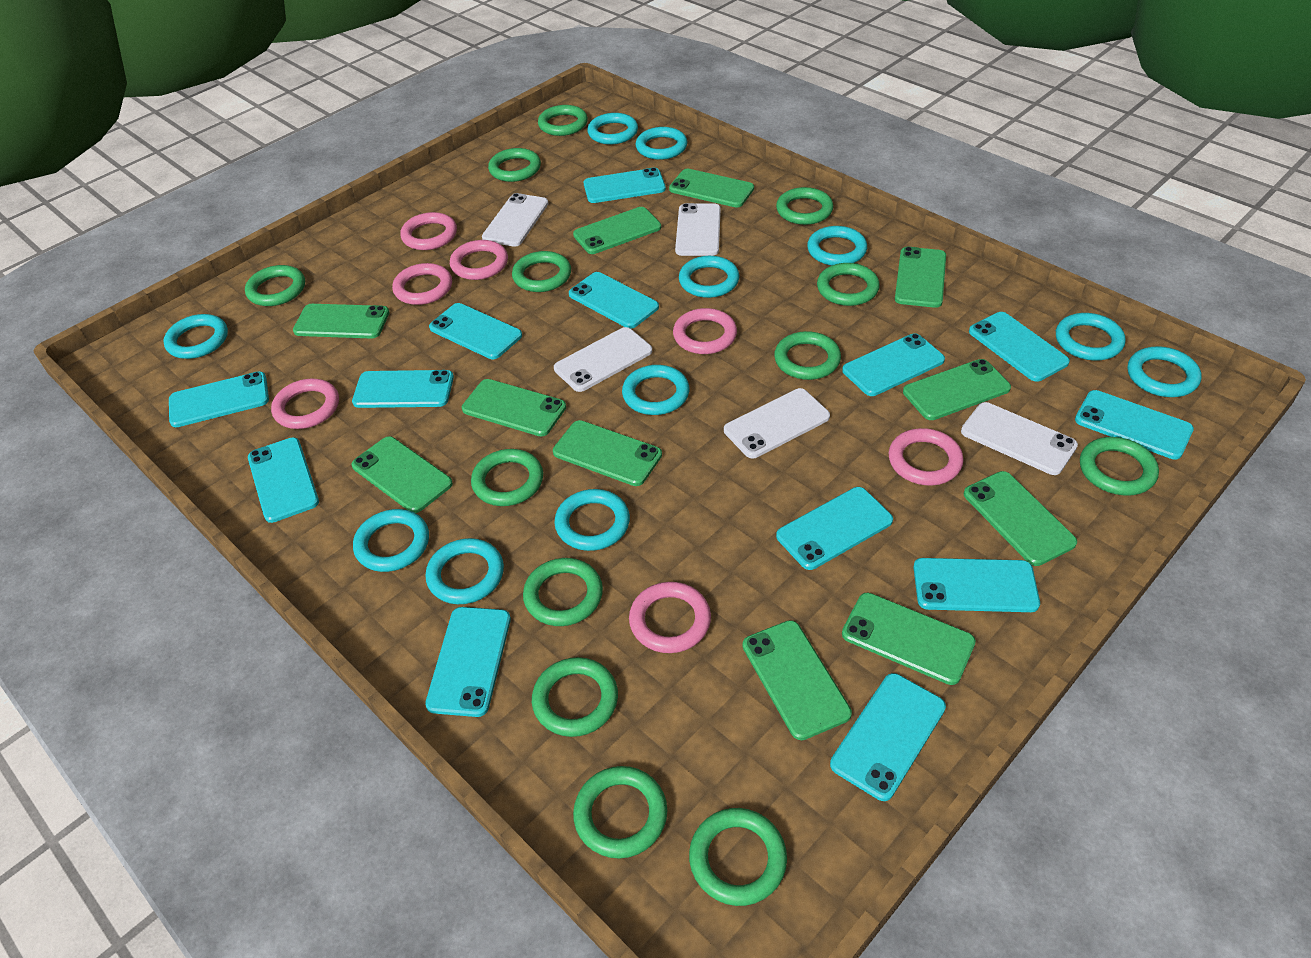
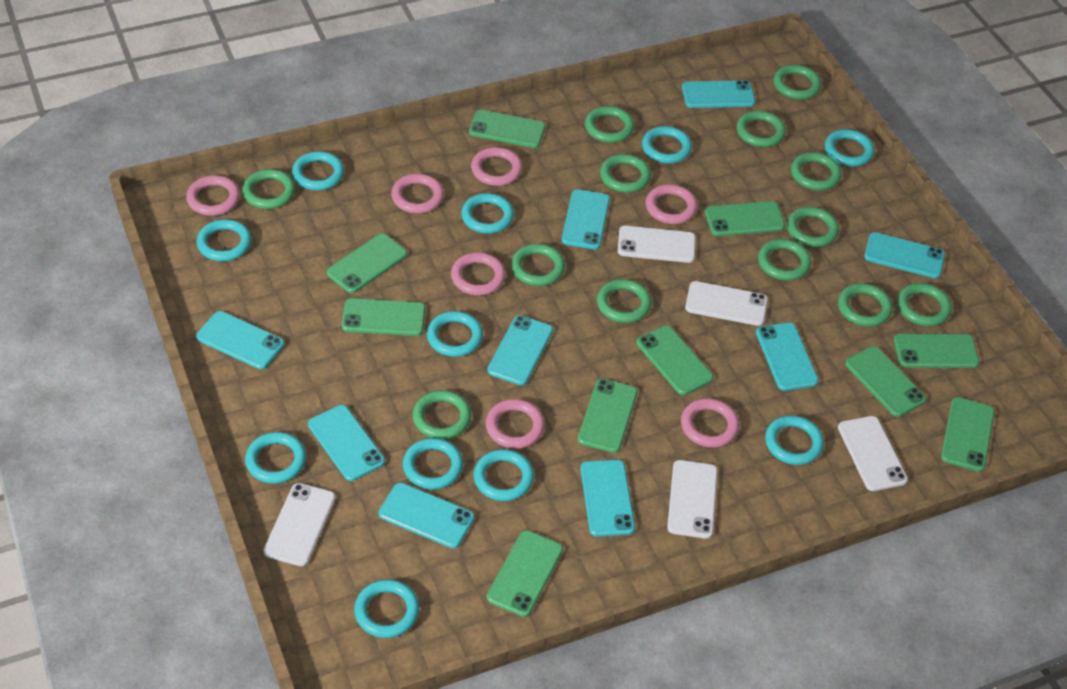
green phone: [293,304,389,339] [351,436,453,513] [462,379,566,437] [553,420,662,486] [573,207,661,254] [669,169,754,208] [743,620,852,740] [842,593,976,685] [895,247,946,308] [903,359,1011,420] [964,471,1077,566] = 11 -> [327,233,407,293] [342,298,425,336] [469,110,546,148] [487,530,563,617] [578,379,638,453] [637,325,713,395] [705,201,785,236] [845,346,926,417] [894,334,979,368] [941,397,994,472] = 10
turquoise phone: [169,372,269,427] [248,437,319,523] [352,370,454,408] [425,607,511,717] [429,303,522,359] [569,272,659,329] [583,168,666,203] [776,487,893,570] [830,673,946,801] [842,333,945,396] [913,558,1040,612] [969,312,1070,382] [1075,390,1194,459] = 13 -> [196,311,284,369] [308,405,385,481] [379,483,475,548] [487,315,553,385] [562,189,610,249] [580,460,635,537] [682,80,755,108] [756,323,819,391] [864,232,945,278] = 9

